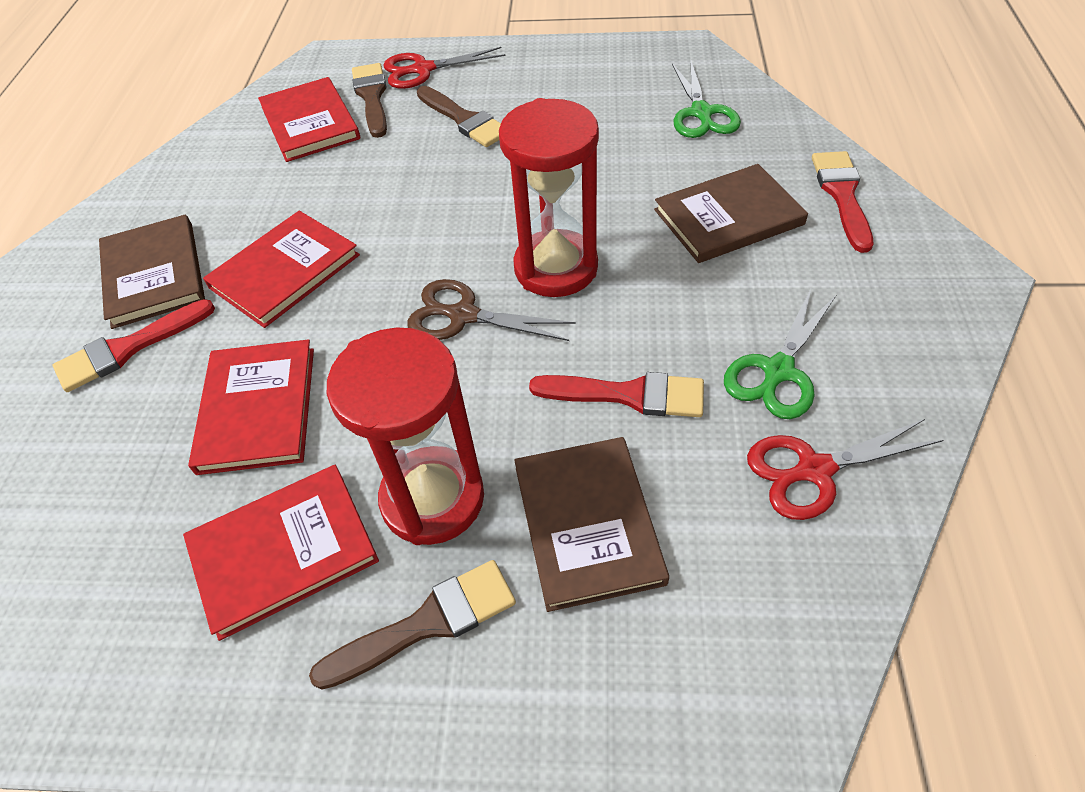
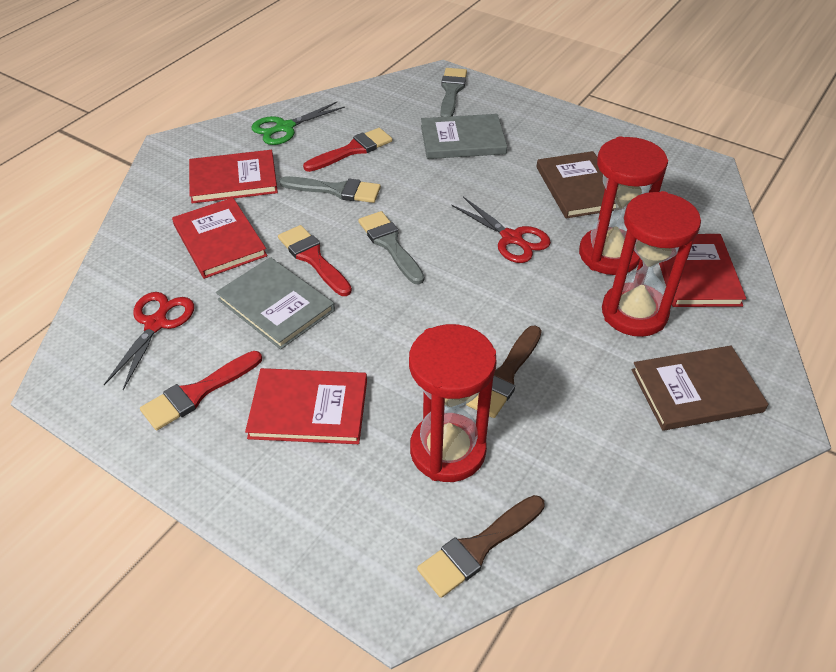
brown book: [99,214,205,329] [514,437,669,612] [654,164,808,263] = 3 -> [537,151,616,218] [632,346,768,431] = 2
brown brush: [309,560,516,690] [352,63,387,138] [417,86,501,147] = 3 -> [417,495,545,598] [466,326,542,418] = 2
brown scissors: [407,279,576,341] = 1 -> none = 0
green scissors: [672,61,741,138] [724,289,836,419] = 2 -> [251,102,345,145] = 1
grey book: none = 0 -> [216,257,335,350] [421,114,507,159] = 2
grey brush: none = 0 -> [279,176,381,203] [358,211,424,285] [440,68,467,117] = 3
red hourglass: [327,327,484,545] [499,98,599,297] = 2 -> [409,324,497,482] [579,137,668,275] [602,191,701,337] = 3

